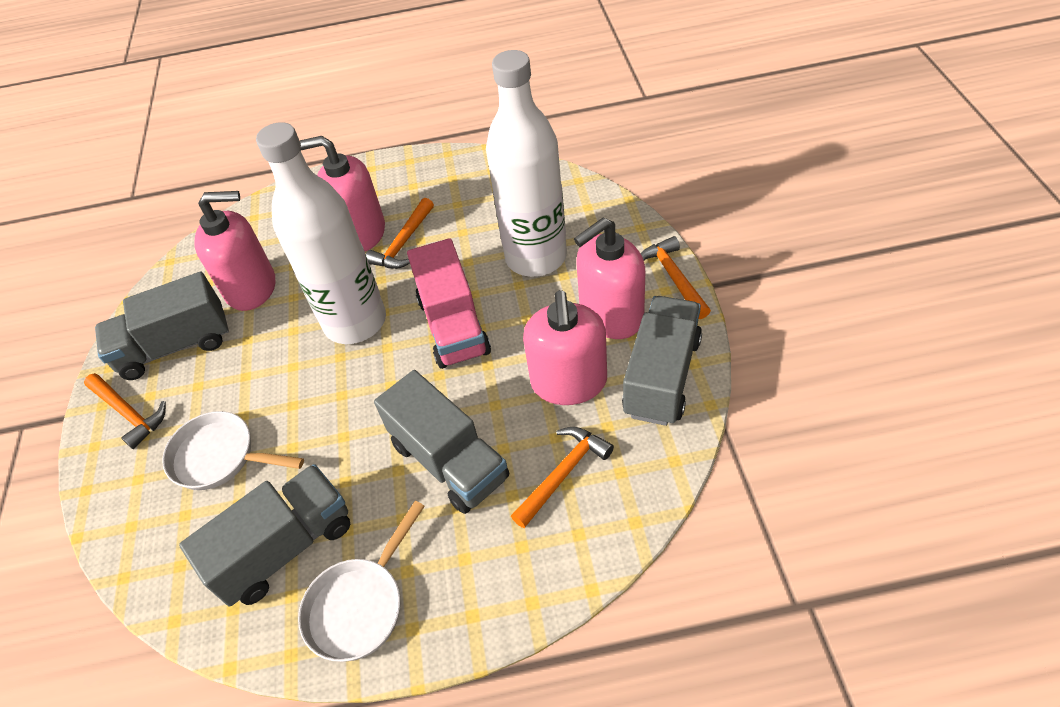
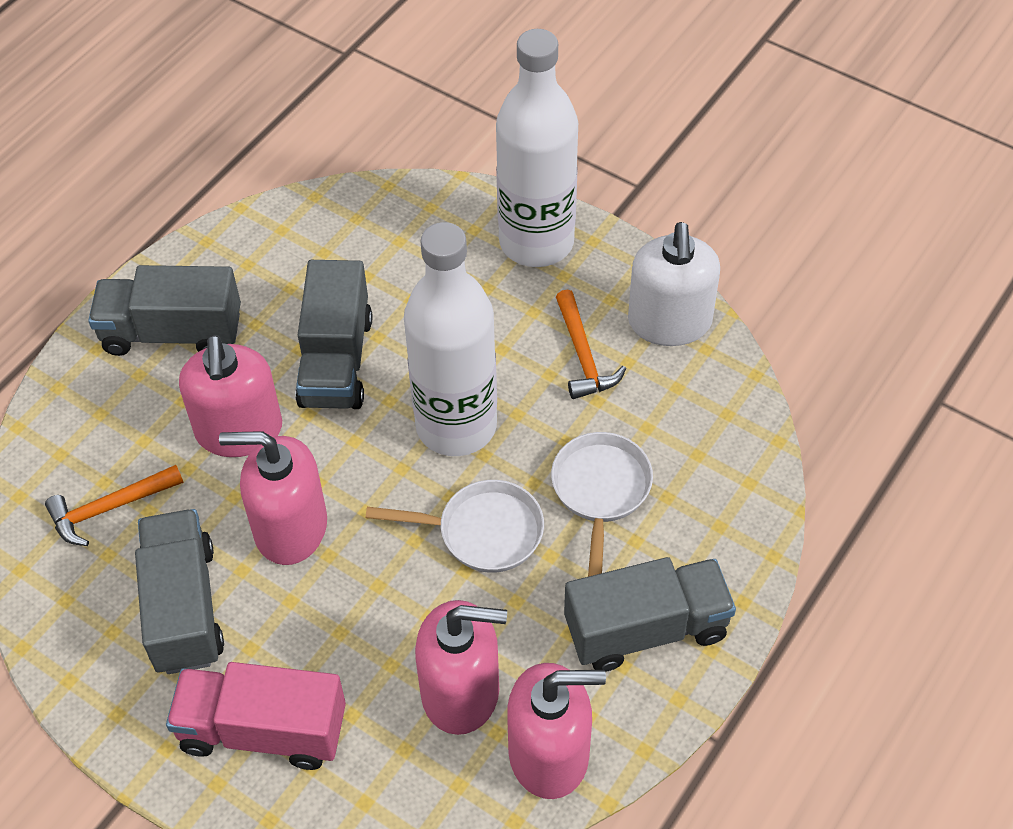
orange hammer: [84,373,166,449] [366,198,434,269] [511,427,614,528] [640,236,711,319] = 4 -> [45,465,184,546] [556,289,626,399] = 2
white soap dispenser: none = 0 -> [628,222,720,346] = 1

